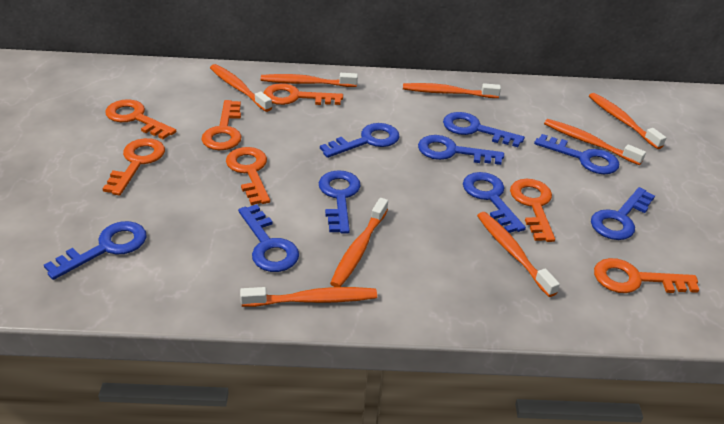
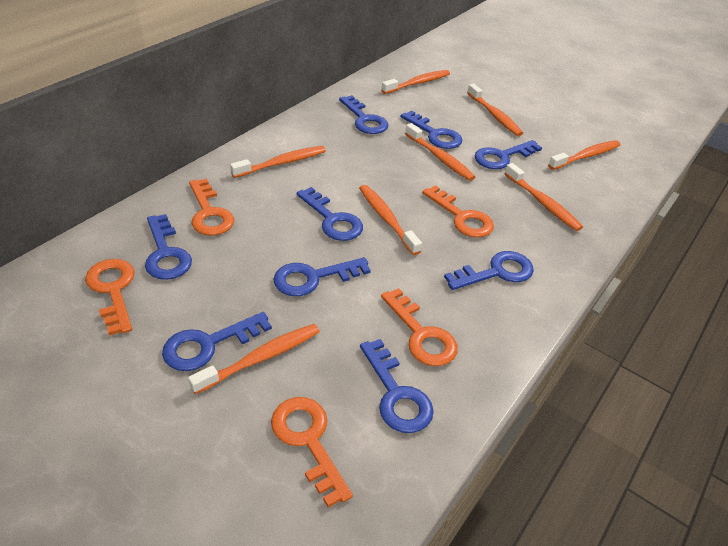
orange key: [102,138,165,195] [105,99,176,139] [201,100,242,150] [226,147,270,205] [264,83,343,105] [510,179,555,242] [594,258,699,293] = 7 -> [85,259,135,336] [189,178,234,236] [271,397,353,507] [381,288,458,366] [422,185,494,238] = 5

